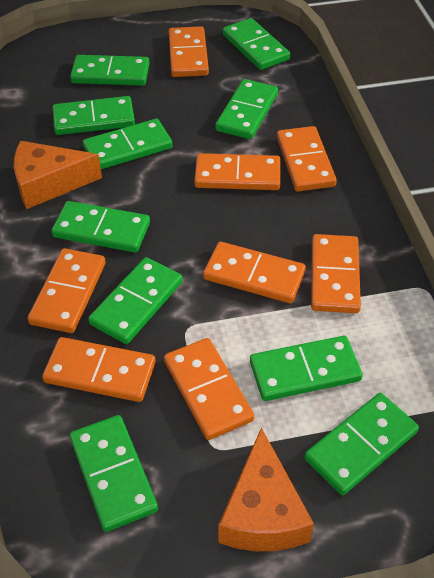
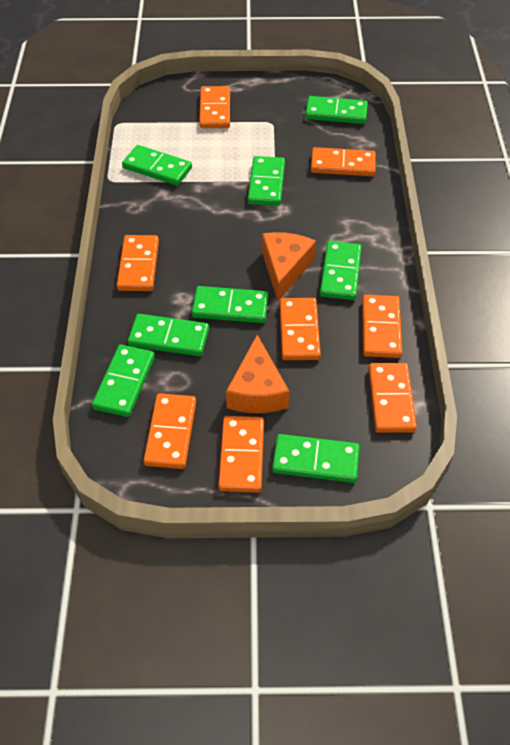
green domino: [52,96,135,135] [52,201,150,252] [70,55,150,86] [70,415,158,532] [83,119,173,169] [88,257,183,344] [215,79,278,139] [223,18,290,70] [250,336,363,401] [304,393,419,495] = 10 -> [92,345,155,417] [122,145,192,186] [128,314,209,356] [192,286,269,323] [248,156,285,206] [272,434,360,483] [305,96,368,124] [320,241,362,300] = 8

